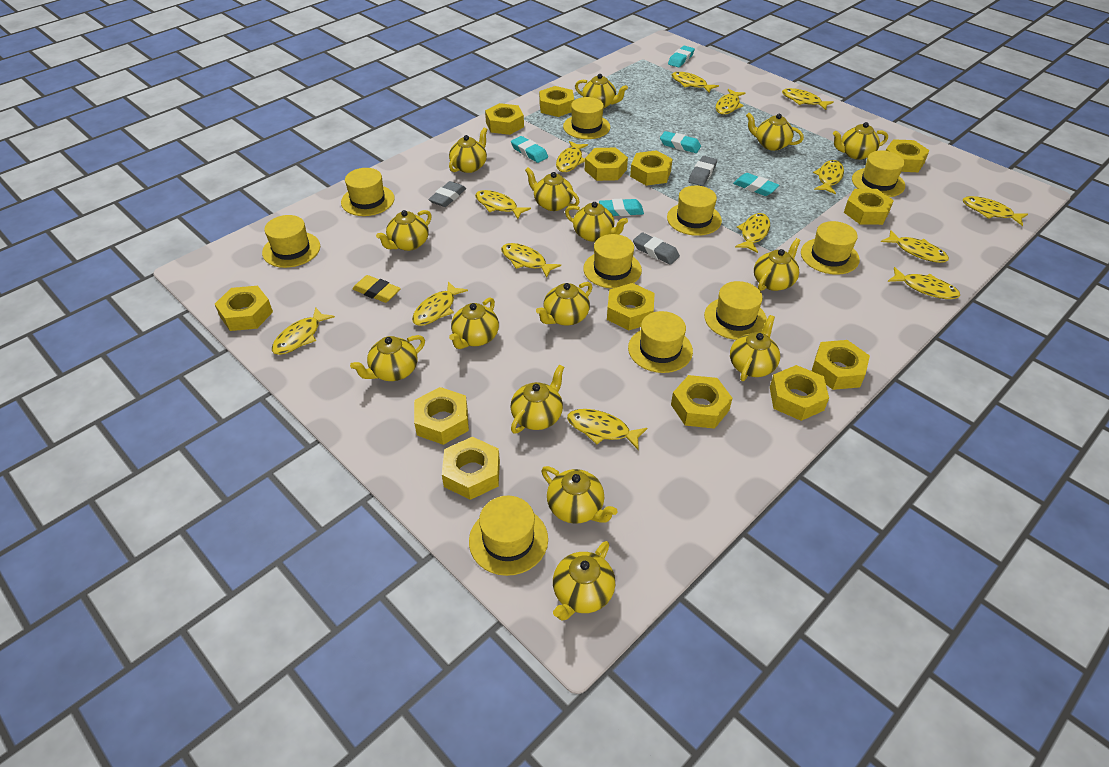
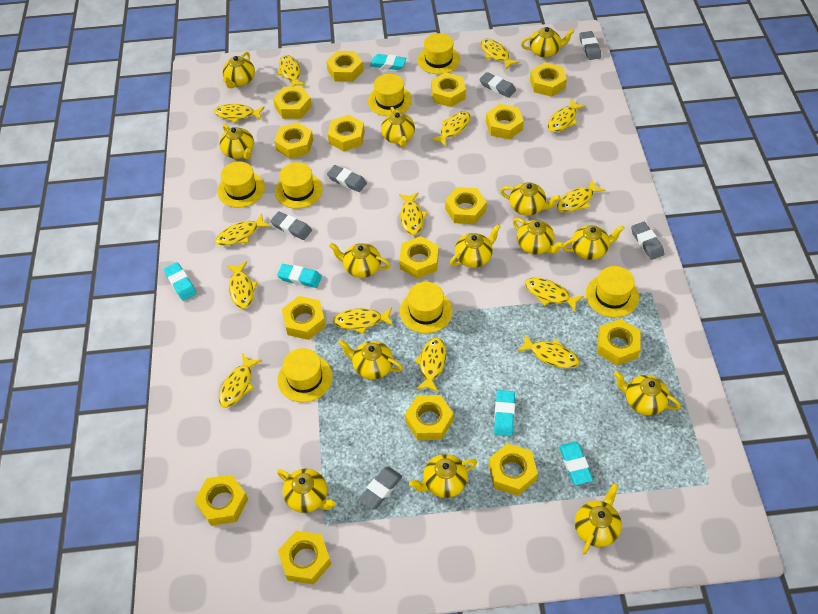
grey eraser: [428,181,466,207] [633,232,680,265] [688,156,717,186] = 3 -> [270,211,312,240] [327,165,367,192] [358,467,402,510] [480,72,516,98] [579,31,601,60] [631,222,664,260] = 6
yellow eraser: [352,275,401,303] = 1 -> none = 0
yellow hat: [262,215,320,268] [341,168,395,216] [469,496,548,576] [563,97,610,139] [583,234,642,289] [628,311,693,373] [667,186,722,236] [704,281,767,340] [801,221,860,275] [852,150,905,197] = 10 -> [217,161,265,208] [275,162,323,209] [277,348,333,403] [368,74,412,116] [400,282,453,333] [417,33,460,74] [586,266,639,317] = 7
yellow nut: [215,286,273,331] [414,387,469,445] [442,437,500,500] [485,103,524,135] [539,86,574,117] [585,148,628,181] [607,283,654,331] [630,150,673,186] [671,375,732,429] [770,365,829,421] [812,340,870,390] [844,189,894,225] [886,139,930,172] = 13 -> [194,474,248,526] [273,86,312,119] [274,122,313,159] [278,531,331,585] [282,296,326,340] [326,51,363,82] [328,115,365,151] [399,236,439,279] [405,395,453,440] [431,72,466,107] [445,187,487,224] [486,104,524,140] [489,443,538,496] [530,62,567,97] [597,319,641,366] = 15
yellow teapot: [350,335,425,381] [376,210,432,251] [449,127,488,173] [449,298,499,349] [510,364,564,433] [525,167,580,211] [536,282,592,326] [541,466,618,524] [553,541,615,620] [565,202,628,242] [575,74,628,108] [730,315,780,381] [746,113,804,151] [754,238,801,291] [833,122,888,160] = 15 -> [220,124,254,159] [222,52,255,88] [277,469,336,513] [329,243,390,278] [338,340,403,380] [381,107,415,147] [409,454,477,498] [450,224,500,268] [500,182,560,216] [513,218,564,254] [521,27,574,58] [562,225,625,260] [575,483,622,555] [614,371,681,416] = 14

